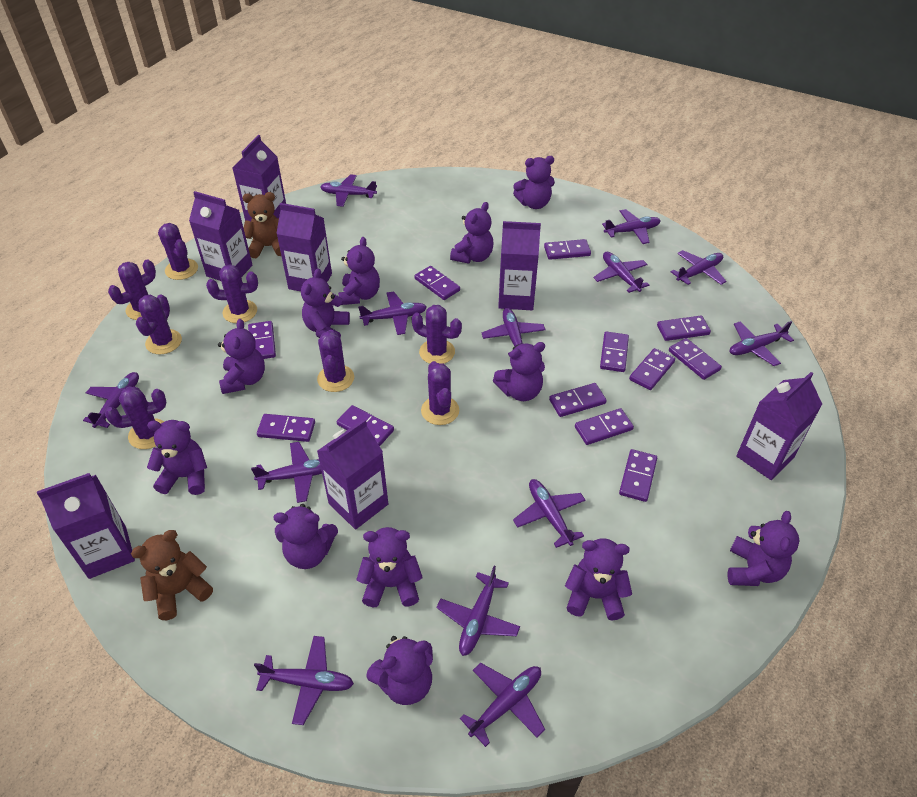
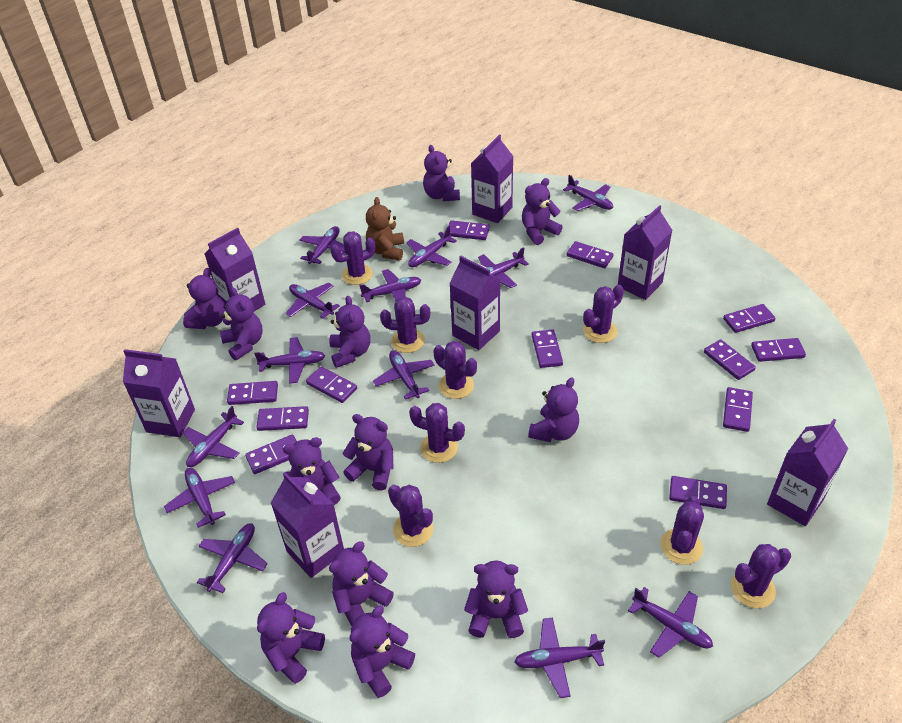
brown teddy bear: [131,530,213,620] [243,192,281,258] = 2 -> [366,197,404,261] = 1

